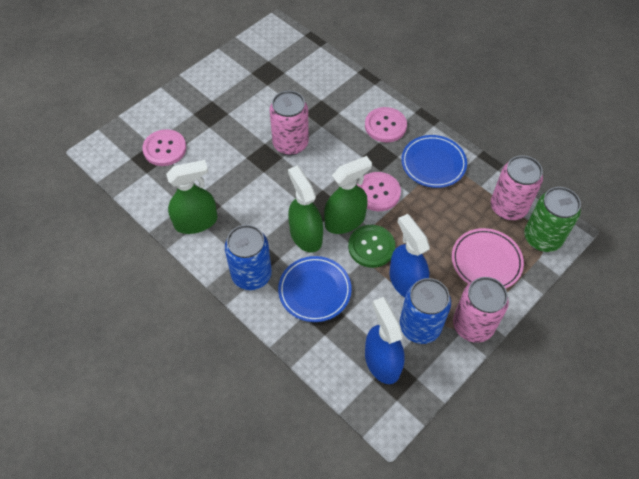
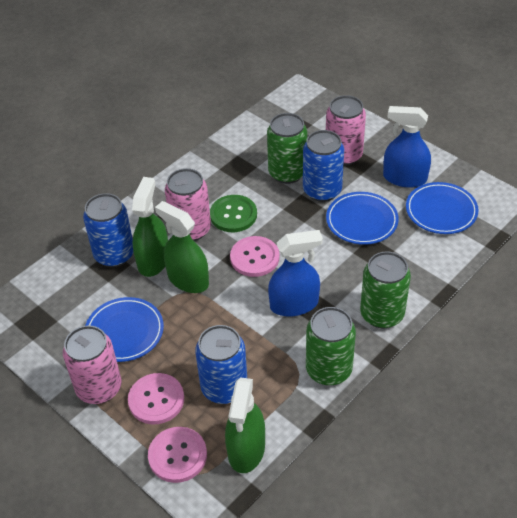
blue can: [225,225,272,290] [400,278,451,344] = 2 -> [83,193,133,267] [195,325,247,404] [303,130,344,202] = 3
blue plate: [278,256,352,322] [401,135,467,188] = 2 -> [85,297,164,362] [326,192,399,245] [406,182,479,234] = 3
green can: [524,187,581,252] = 1 -> [267,113,307,184] [306,307,356,386] [360,251,411,328] = 3
pink plate: [452,228,524,288] = 1 -> none = 0

